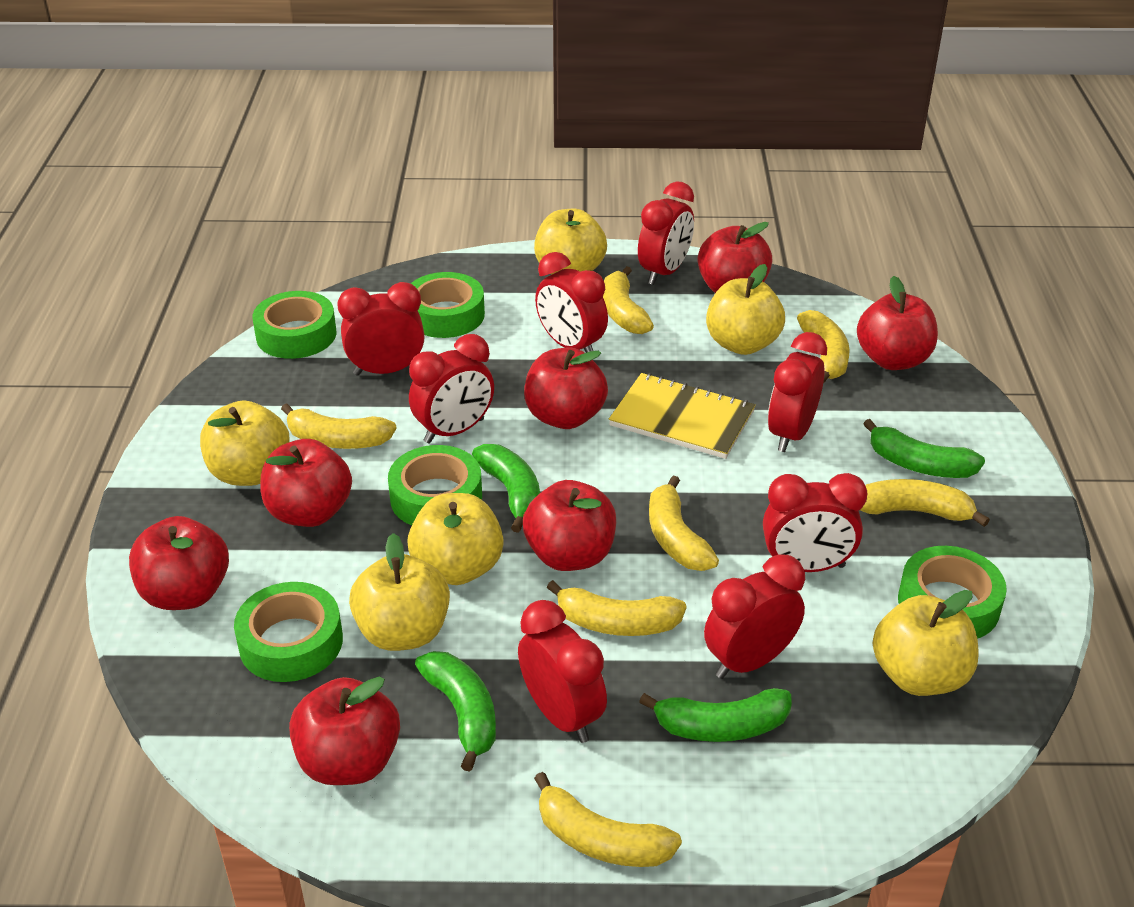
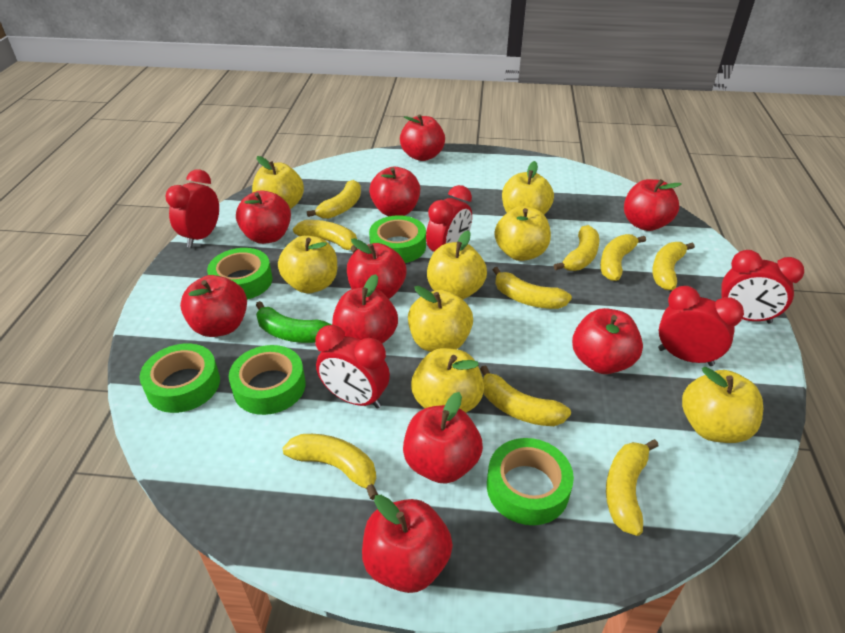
green banana: [415,651,496,772] [472,444,540,533] [639,688,792,742] [863,419,985,478] = 4 -> [256,301,332,343] = 1
red apple: [129,516,229,610] [261,439,352,527] [289,677,400,785] [523,480,616,571] [524,347,608,429] [698,222,773,293] [857,276,938,370] = 7 -> [180,275,247,337] [236,191,291,244] [332,274,398,344] [347,238,406,299] [362,495,453,593] [369,167,420,216] [400,114,445,161] [403,392,483,484] [572,308,643,374] [624,179,682,231] = 10
red clock: [337,282,424,376] [409,334,494,444] [518,600,607,743] [535,252,608,353] [638,181,694,285] [704,554,805,679] [763,473,867,572] [768,332,827,452] = 8 -> [166,169,219,248] [315,325,390,409] [426,185,472,252] [658,286,744,366] [721,250,804,324] = 5
yellow apple: [200,400,290,486] [349,533,450,651] [407,493,504,585] [534,209,607,275] [706,264,785,355] [873,590,979,696] = 6 -> [252,156,304,209] [278,236,337,293] [408,286,473,352] [411,348,484,413] [427,230,487,299] [495,206,551,261] [502,161,554,214] [682,367,763,443] = 8
yellow banana: [281,403,397,449] [534,772,682,867] [547,580,687,636] [603,266,654,334] [649,475,719,571] [797,310,850,383] [860,479,990,527] = 7 -> [282,434,378,500] [293,220,357,253] [307,180,361,219] [480,365,571,426] [493,267,572,309] [553,225,600,271] [600,234,646,281] [606,439,659,536] [652,242,695,290] = 9
yellow notebook: [609,373,756,459] = 1 -> none = 0

